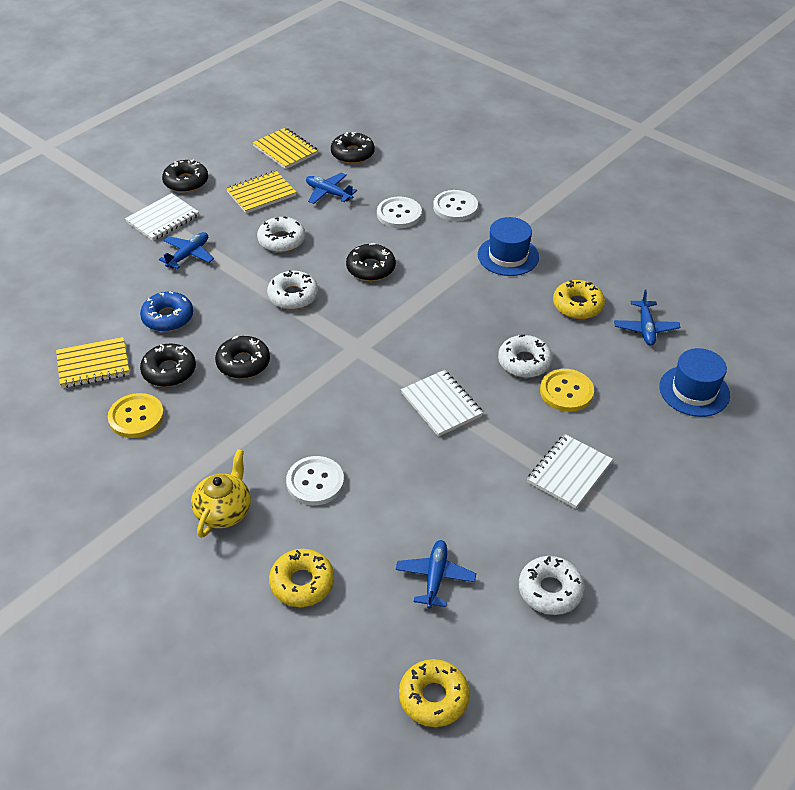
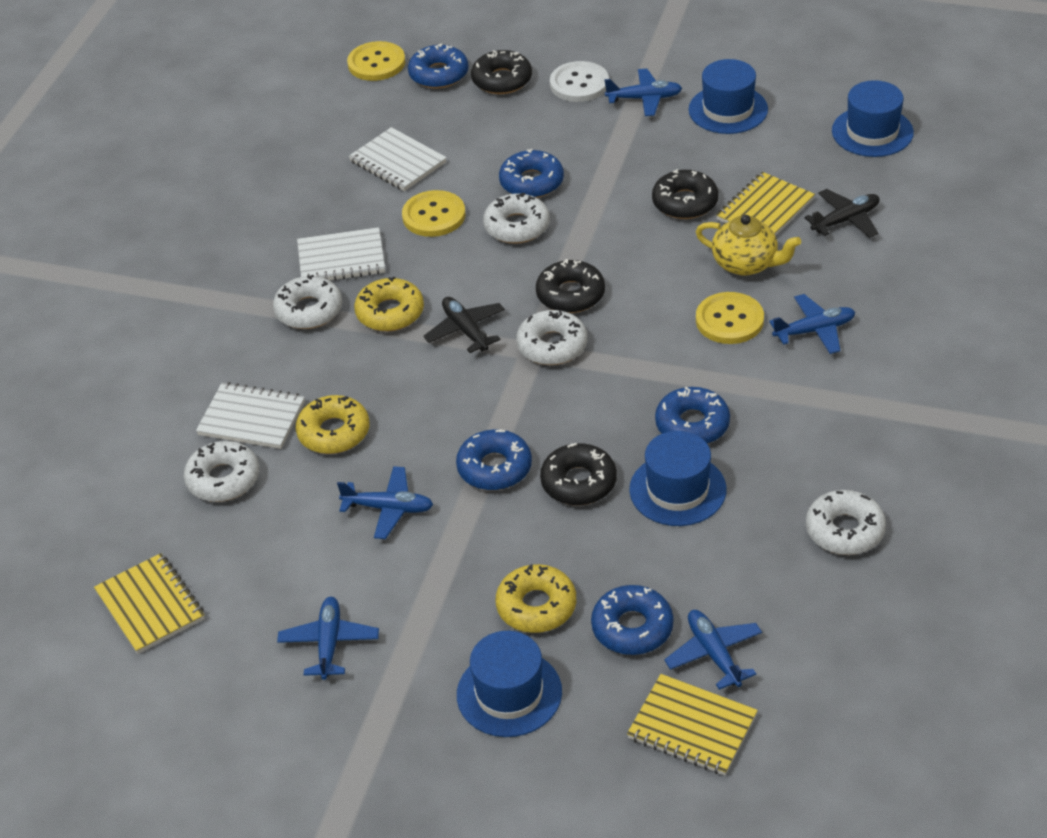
black donut: [140,344,196,387] [162,160,208,193] [215,336,270,379] [331,132,374,164] [346,243,396,281] = 5 -> [471,50,532,94] [536,259,605,313] [540,443,617,505] [652,169,719,219] = 4
black plane: none = 0 -> [423,297,505,353] [804,189,880,238] = 2
blue donut: [140,292,193,332] = 1 -> [408,43,469,88] [456,429,532,490] [499,149,564,198] [591,585,674,655] [655,387,730,444] = 5
blue hat: [478,217,539,276] [659,348,730,417] = 2 -> [457,631,562,737] [629,431,727,526] [688,59,768,134] [832,80,914,157] = 4
blue plane: [159,232,214,269] [306,173,357,204] [396,540,476,609] [614,289,680,346] = 4 -> [277,597,379,680] [337,466,433,539] [604,69,682,116] [664,610,762,690] [769,294,855,354] = 5
white button: [286,456,344,505] [377,197,422,228] [433,190,478,221] = 3 -> [550,61,609,102] = 1
white donut: [257,216,306,252] [267,270,318,310] [498,334,553,378] [519,556,585,615] = 4 -> [184,441,259,502] [273,275,342,329] [483,193,550,244] [516,310,587,365] [806,490,886,555] = 5
yellow button: [108,393,164,438] [540,369,594,412] = 2 -> [347,41,405,81] [402,190,466,237] [696,292,764,344] = 3

